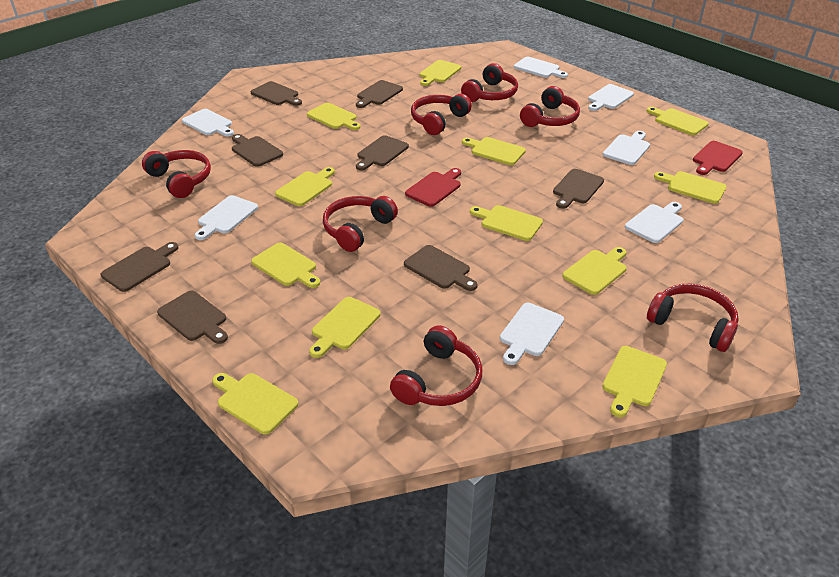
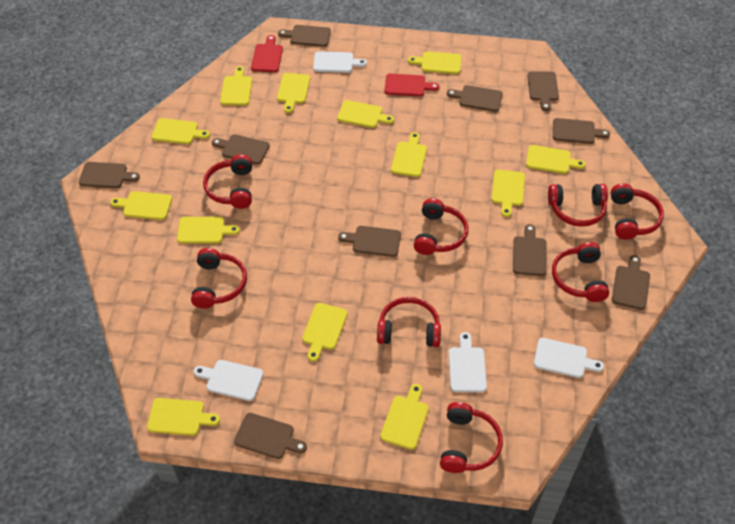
brown cutting board: [101,242,179,292] [157,291,228,344] [232,134,283,167] [251,81,302,106] [356,80,403,108] [356,135,409,170] [404,245,478,291] [553,169,604,209] = 8 -> [79,162,140,188] [212,134,270,165] [234,413,307,459] [278,25,331,47] [338,226,401,257] [447,85,503,112] [513,224,547,276] [527,71,559,111] [553,118,610,144] [612,255,650,310] = 10
red headphones: [142,150,211,198] [323,196,398,252] [390,325,483,406] [411,94,472,135] [461,63,518,102] [520,86,580,127] [647,284,739,352] = 7 -> [191,248,247,309] [203,154,252,209] [377,297,441,347] [414,198,468,255] [440,402,503,473] [548,184,608,227] [552,242,609,302] [611,183,664,240] = 8
white cutting board: [182,109,234,136] [195,195,258,240] [500,303,564,365] [514,57,568,78] [588,84,634,111] [603,131,650,165] [625,202,683,243] = 7 -> [194,360,263,401] [313,51,367,73] [449,332,487,392] [534,338,604,378] = 4
yellow cutting board: [212,373,298,434] [251,243,320,288] [275,167,335,206] [307,103,361,130] [309,297,381,358] [420,60,461,86] [462,137,526,165] [470,205,543,241] [562,247,627,295] [602,346,667,417] [647,107,709,135] [654,171,727,204] = 12 -> [110,191,172,220] [147,398,220,436] [151,118,210,144] [177,217,240,244] [220,66,252,106] [277,73,310,113] [302,303,348,362] [337,100,394,128] [380,384,429,450] [391,132,427,177] [408,51,462,74] [492,169,525,217] [526,145,586,174] = 13

